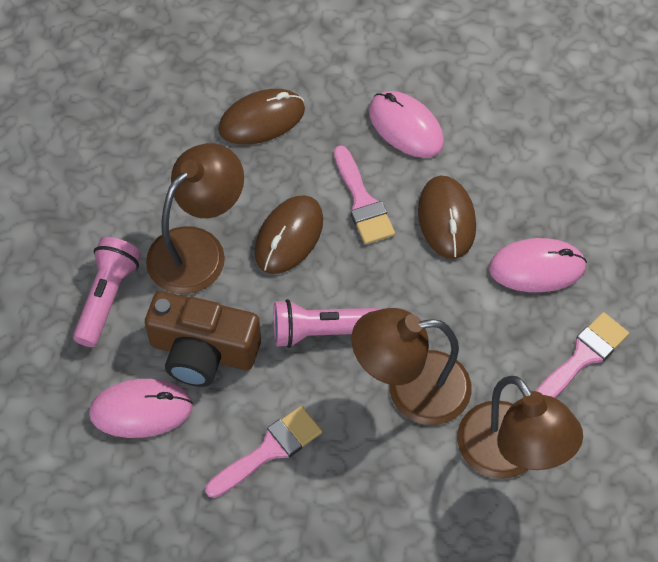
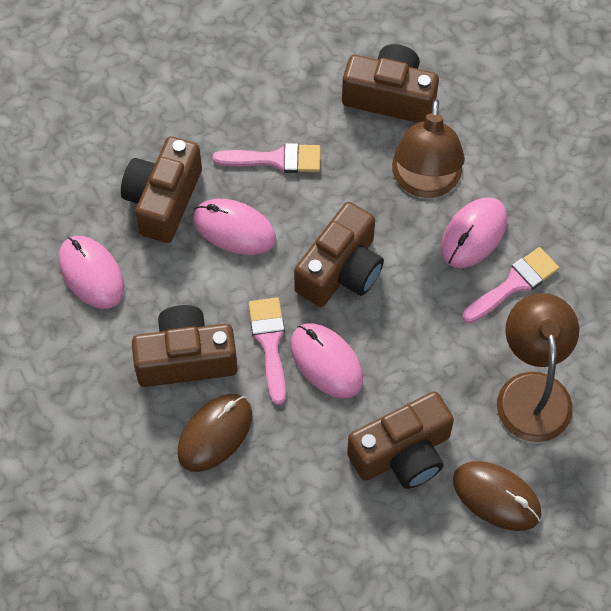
brown camera: [145,291,261,387] = 1 -> [121,136,202,243] [132,305,238,387] [294,202,384,307] [342,44,439,123] [347,391,454,489] = 5
brown lamp: [146,143,244,294] [352,308,472,425] [457,376,583,479] = 3 -> [392,99,465,198] [497,293,579,442] = 2
brown mouse: [218,89,305,145] [255,195,323,274] [418,176,476,259] = 3 -> [177,394,252,472] [453,461,541,531] = 2
pink flashlight: [73,237,141,347] [273,299,381,348] = 2 -> none = 0
pink mouse: [89,379,193,438] [369,91,444,158] [489,238,587,292] = 3 -> [59,236,124,309] [193,199,276,255] [291,323,363,398] [441,197,507,268] = 4

